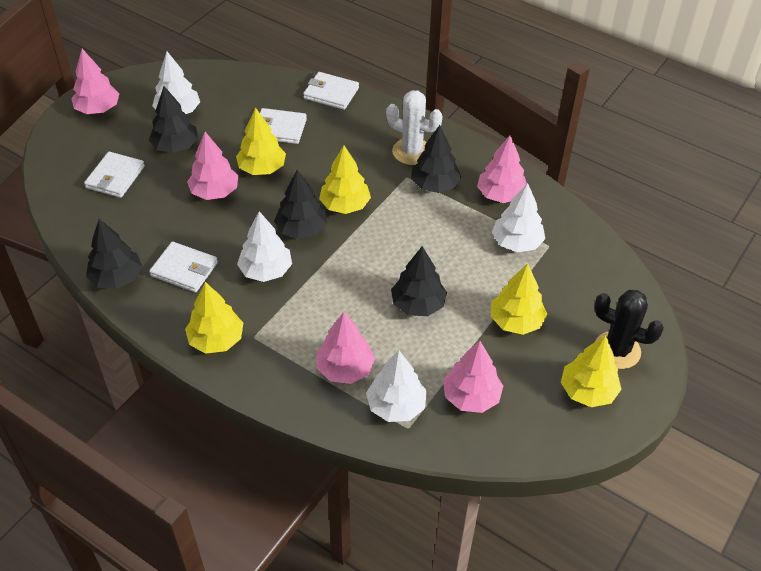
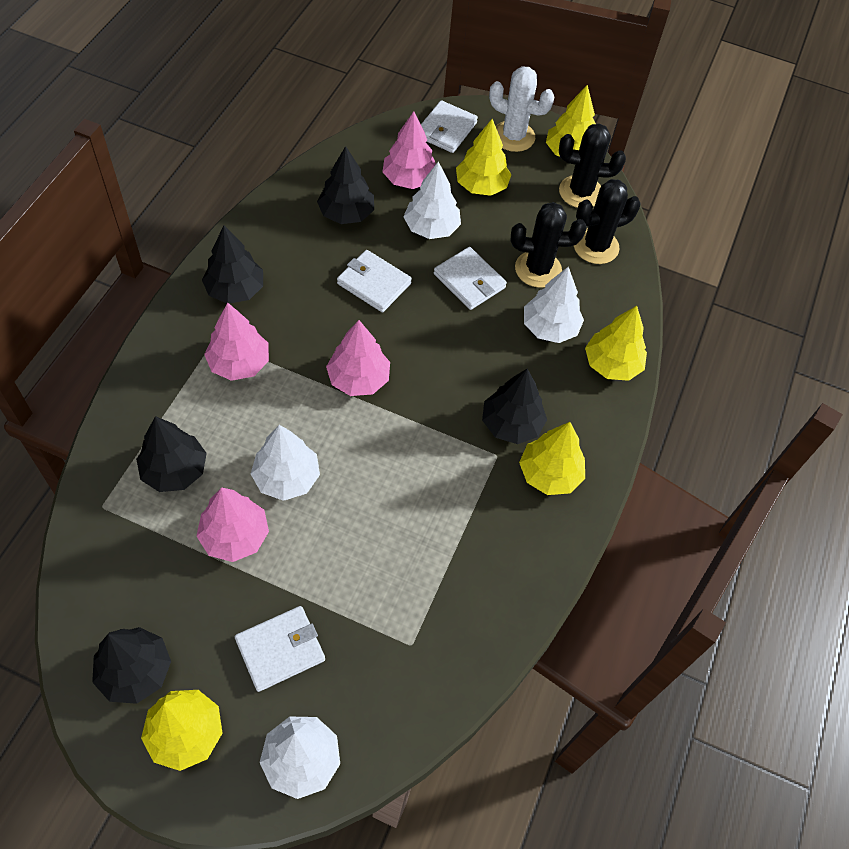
black cactus: [594,290,664,369] = 1 -> [511,202,586,288] [559,123,626,208] [574,179,641,264] = 3
pink tree: [71,49,120,114] [187,132,238,200] [317,312,375,384] [443,341,503,413] [477,135,527,203] = 5 -> [196,487,269,562] [204,303,269,381] [326,320,390,396] [383,111,436,189] = 4

